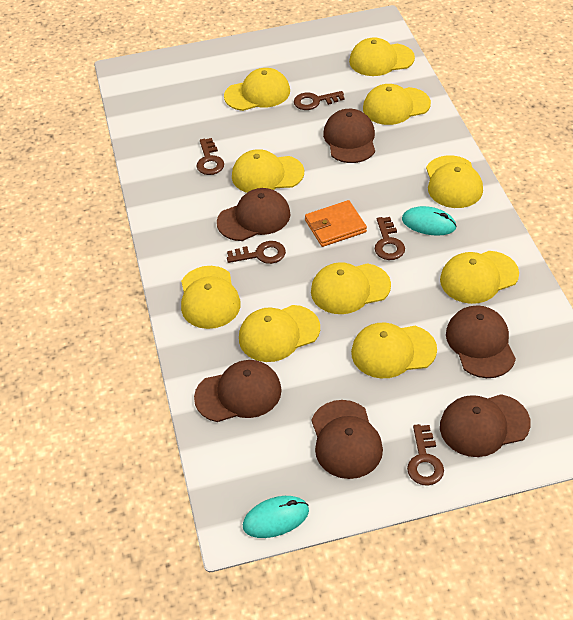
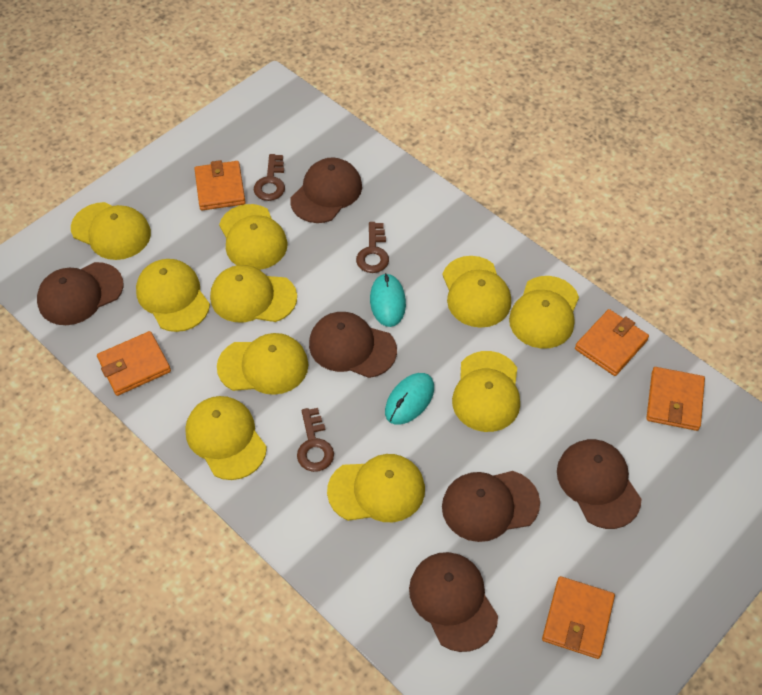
brown key: [196,138,224,175] [227,241,286,264] [294,91,345,110] [375,217,405,260] [407,424,444,486] = 5 -> [254,154,285,201] [297,408,334,472] [356,222,389,273] = 3
orange wallet: [305,200,367,247] = 1 -> [97,331,171,396] [194,160,246,210] [542,576,615,659] [575,309,649,376] [646,367,705,431] = 5

